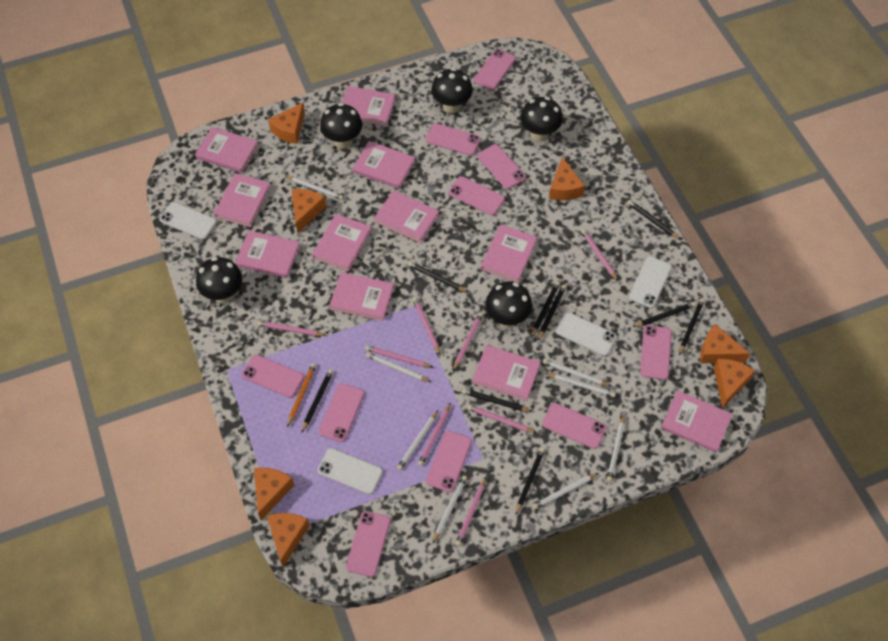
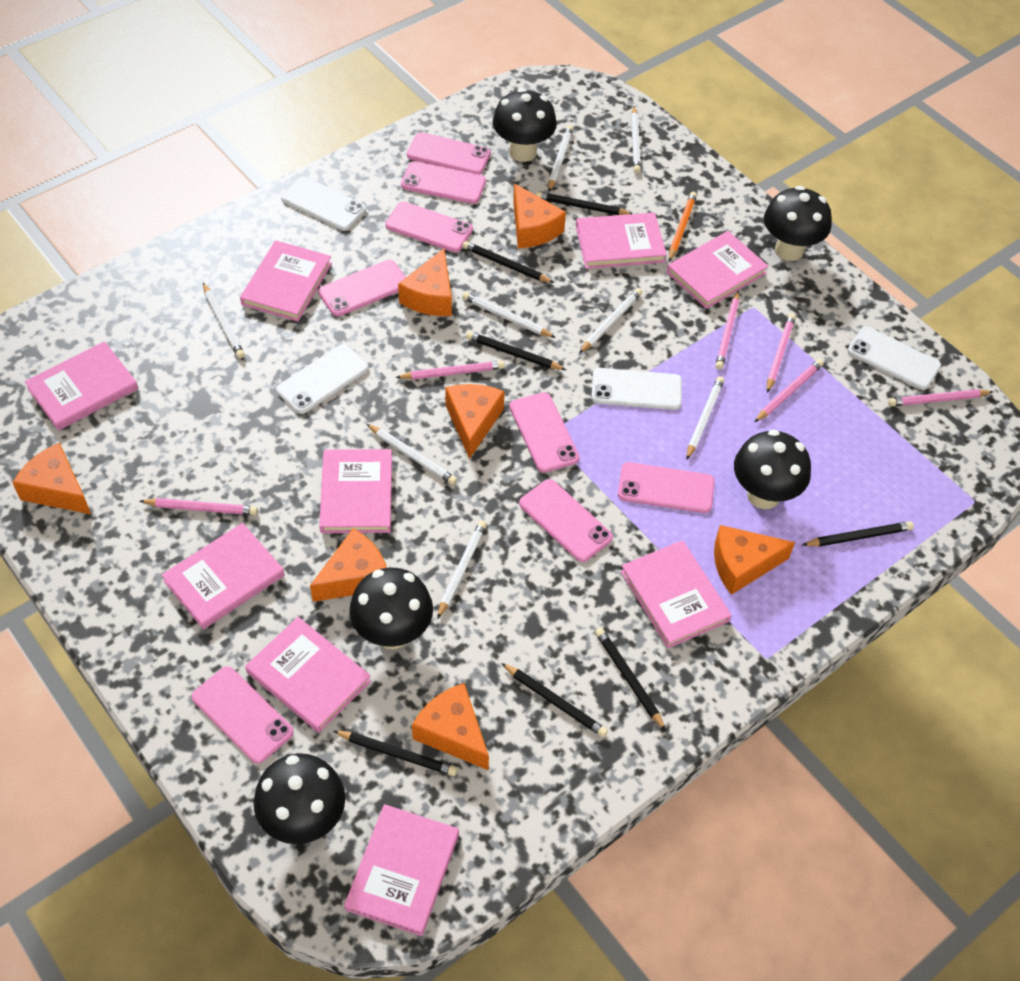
black pencil: [302,369,333,432] [408,261,468,292] [462,388,533,412] [516,448,545,514] [531,281,560,337] [538,285,566,341] [627,200,681,240] [633,302,696,327] [679,298,705,355] = 9 -> [333,731,457,776] [462,241,554,283] [466,331,566,370] [501,663,608,737] [536,192,633,215] [595,628,666,731] [802,521,914,547] = 7
pink book: [195,127,258,173] [214,173,271,227] [235,231,300,278] [312,214,371,271] [329,272,394,321] [341,86,396,126] [352,141,415,189] [374,190,439,243] [472,345,540,401] [481,225,537,283] [661,390,733,453] = 11 -> [25,341,138,431] [162,523,284,629] [240,240,332,321] [245,617,371,733] [319,449,392,533] [344,804,459,936] [576,212,667,269] [621,540,732,648] [667,231,769,309] = 9
pink pencil: [257,321,326,336] [365,345,433,368] [413,297,440,355] [418,403,451,466] [453,313,483,371] [455,477,486,546] [467,404,537,433] [581,229,618,281] = 8 -> [140,498,258,515] [395,361,505,380] [715,290,739,370] [754,359,824,422] [767,313,796,393] [888,389,993,407] = 6
pink phone: [242,354,304,398] [318,383,364,442] [346,511,391,577] [425,123,481,156] [426,431,472,492] [449,176,505,215] [474,49,516,90] [477,144,526,189] [542,403,607,449] [640,325,672,380] = 10 -> [192,666,294,764] [318,260,406,316] [385,202,473,252] [401,161,486,204] [407,132,491,175] [509,392,580,473] [519,479,613,562] [618,462,715,513] = 8

